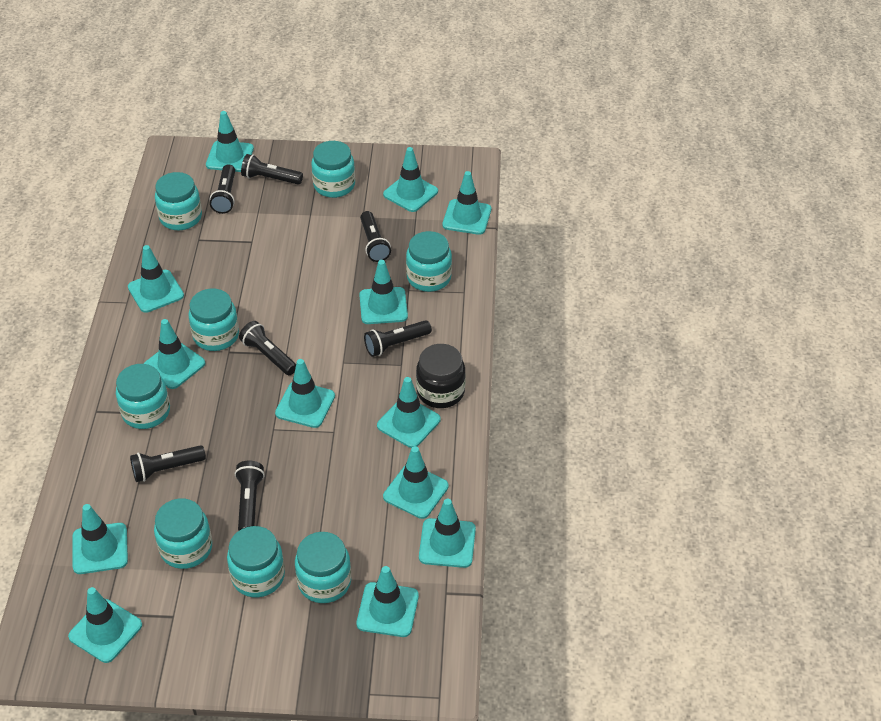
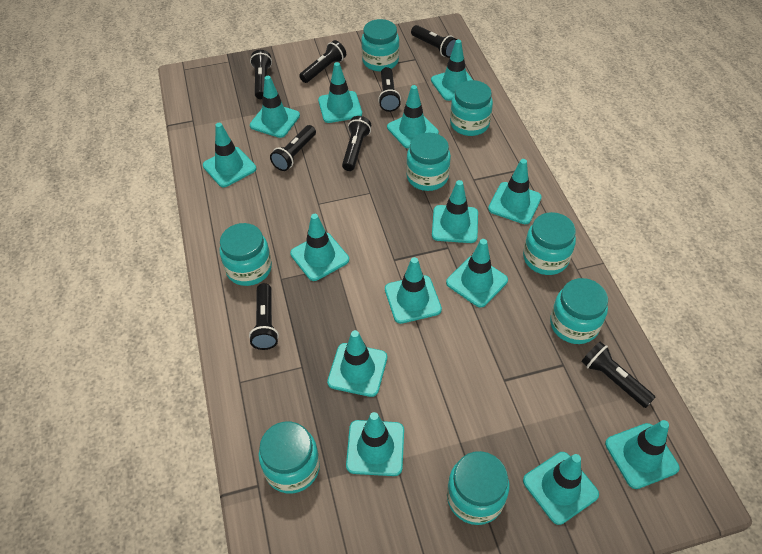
black flashlight: [130,445,206,482] [210,164,235,214] [235,460,265,531] [239,321,296,375] [241,154,303,185] [360,211,391,262] [364,320,432,357] = 7 -> [249,283,279,350] [250,50,272,99] [270,125,316,171] [299,40,346,83] [342,116,371,171] [378,67,401,112] [411,25,457,58] [582,341,656,408] = 8
black jar: [416,344,466,408] = 1 -> none = 0
turquoise traffic cone: [68,587,142,663] [73,504,128,574] [128,245,184,313] [143,319,205,389] [206,111,254,172] [275,359,335,428] [357,566,419,637] [359,260,408,324] [377,377,441,448] [383,147,438,212] [383,446,449,519] [419,499,476,568] [442,171,491,235] = 13 -> [203,123,256,187] [250,76,300,138] [290,214,349,281] [318,62,362,123] [327,330,387,397] [346,412,404,476] [385,257,442,324] [387,85,439,149] [431,40,473,101] [432,180,478,243] [446,239,508,307] [488,159,542,224] [523,452,599,525] [605,420,679,489] = 14

